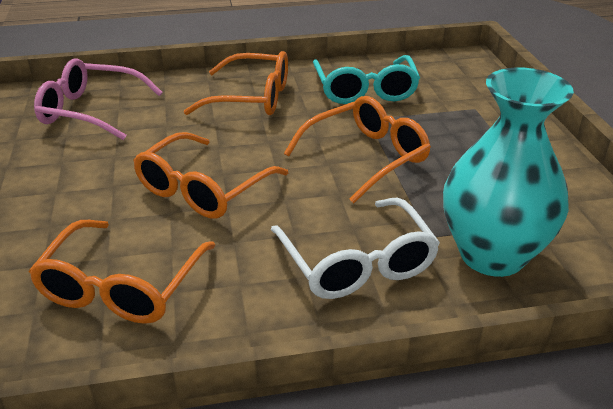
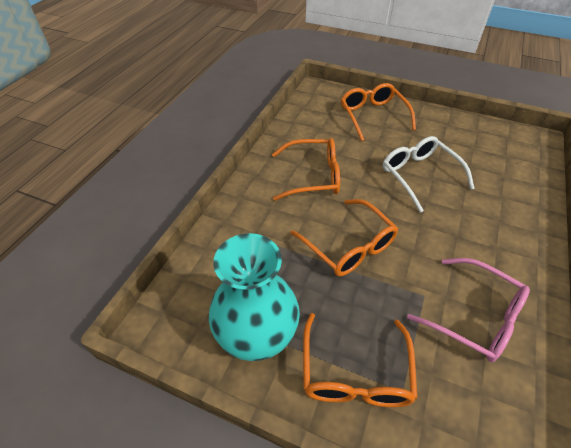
turquoise glasses: [313,55,420,104] = 1 -> none = 0

